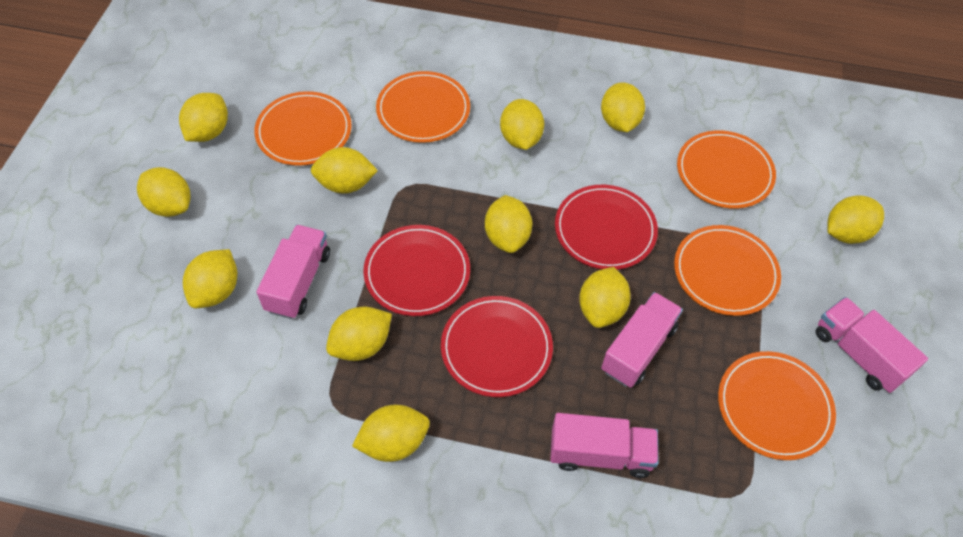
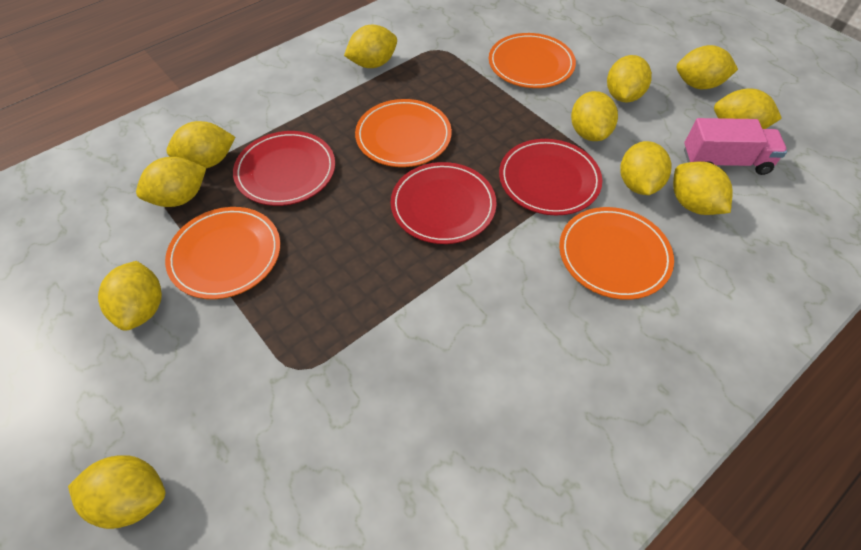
orange plate: [254,91,352,166] [376,71,470,143] [674,225,781,316] [677,130,776,208] [718,351,836,460] = 5 -> [165,207,280,299] [355,99,452,167] [489,33,576,88] [559,207,674,300] = 4
pink truck: [256,225,330,319] [550,413,658,478] [601,292,683,388] [815,297,928,393] = 4 -> [684,118,787,175] = 1

